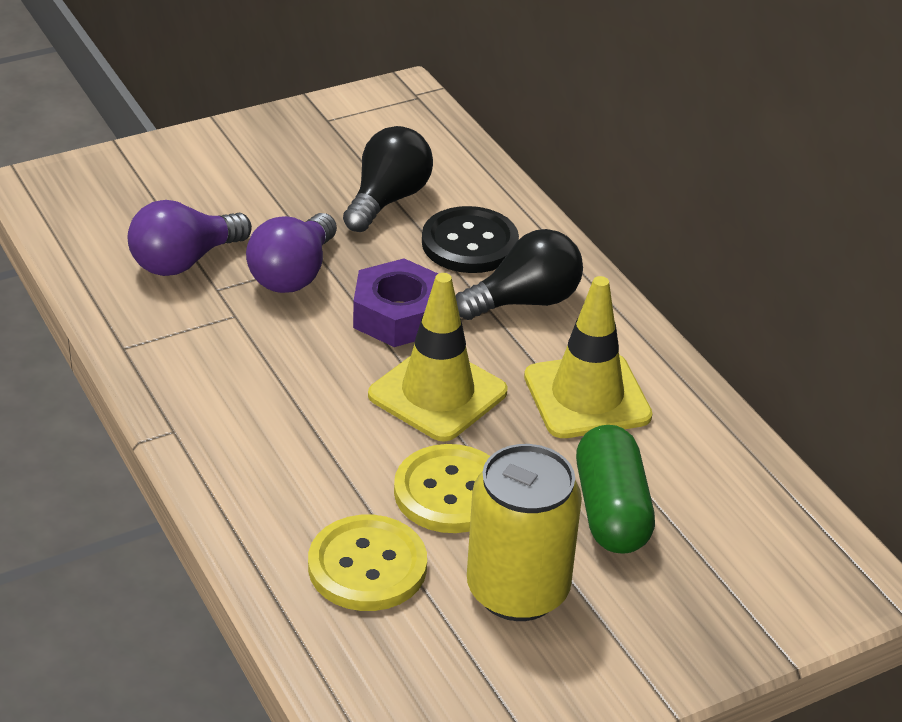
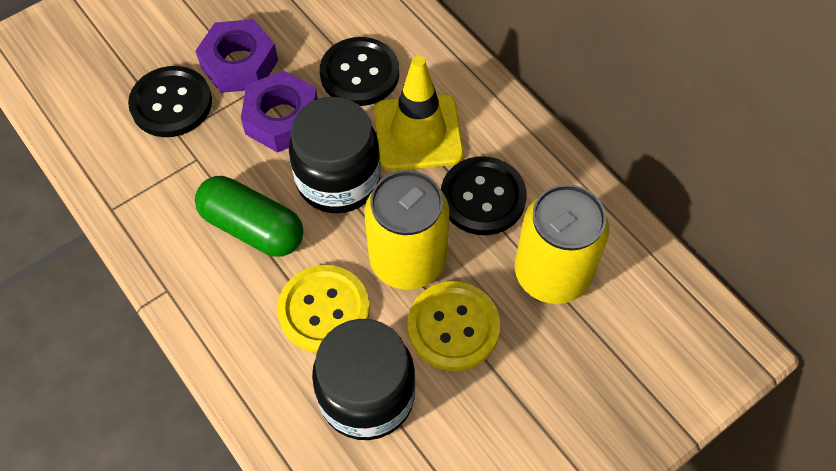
black button: [422,206,519,273] = 1 -> [128,66,212,137] [320,37,399,106] [441,156,527,235] = 3
black jar: none = 0 -> [289,97,381,213] [312,319,415,440] = 2
black light bulb: [343,126,433,232] [455,229,583,320] = 2 -> none = 0
purple light bulb: [128,200,252,276] [246,213,337,293] = 2 -> none = 0
purple nut: [353,258,438,347] = 1 -> [195,19,278,93] [241,70,318,153] = 2
yellow can: [467,444,582,621] = 1 -> [365,170,449,290] [515,184,609,304] = 2
yellow traffic cone: [368,273,508,442] [524,276,653,438] = 2 -> [374,56,464,171] = 1

